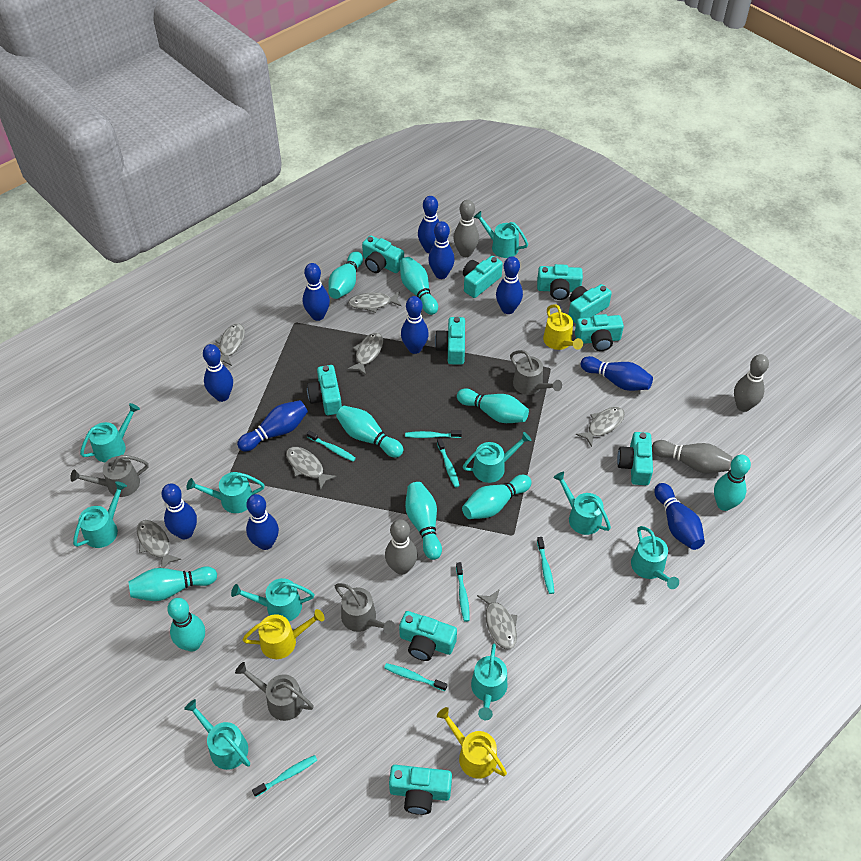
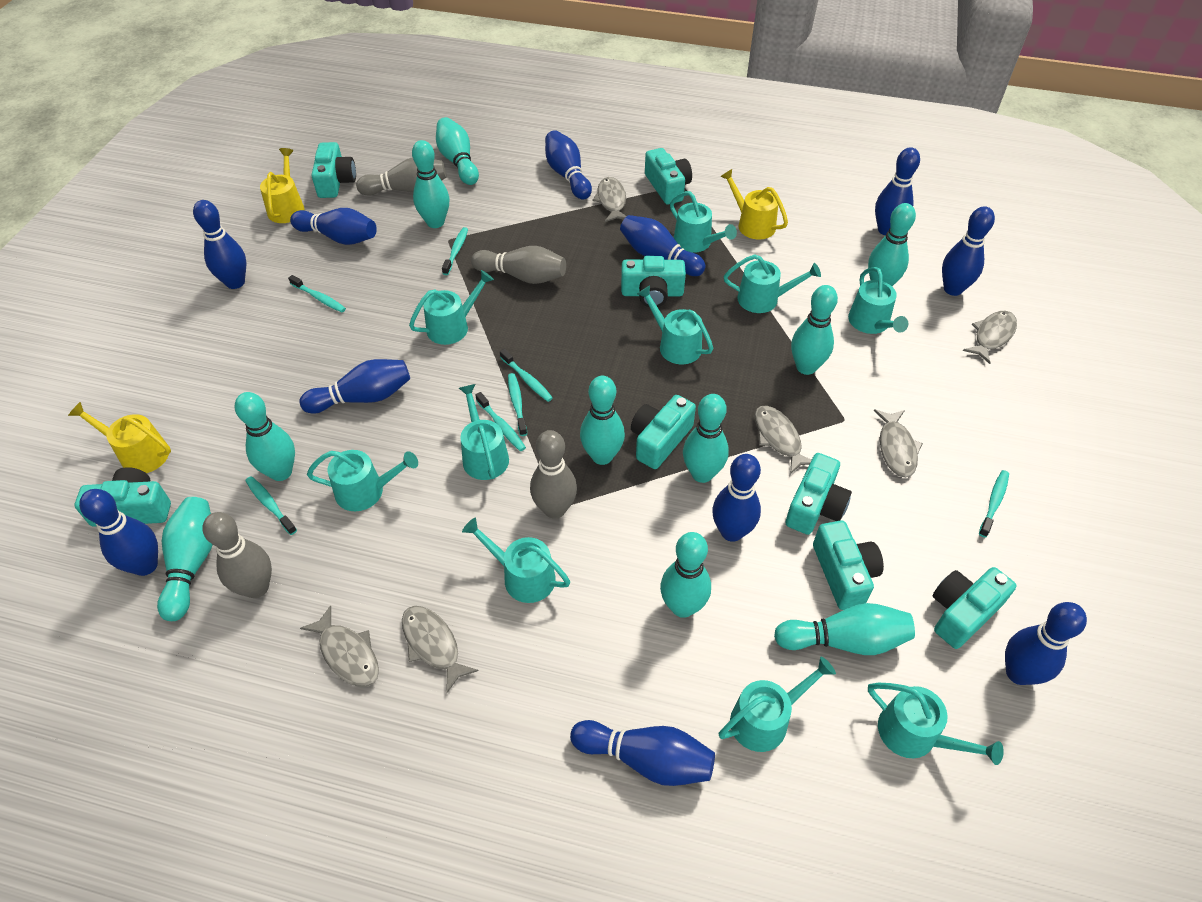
grey fish: [137,520,181,568] [215,323,245,366] [286,447,337,490] [347,333,383,375] [348,292,402,313] [477,589,518,649] [576,407,625,447] = 7 -> [300,605,379,687] [402,606,479,693] [592,177,626,222] [755,405,811,474] [874,409,923,478] [963,311,1017,364] = 6
grey watering can: [70,455,149,497] [235,662,314,721] [334,583,395,634] [510,350,562,395] = 4 -> none = 0
turquoise bowling pin: [128,566,217,601] [167,598,205,652] [328,251,363,299] [336,406,403,458] [400,257,438,315] [405,482,442,560] [457,388,529,423] [462,475,531,519] [714,455,751,511] = 9 -> [157,497,213,621] [235,392,295,481] [412,140,449,228] [436,117,479,185] [580,376,625,465] [660,532,711,618] [683,394,729,483] [774,603,915,655] [791,285,838,375] [868,203,916,286] = 10
turquoise camera: [307,365,342,415] [362,235,404,273] [389,765,452,815] [399,611,457,661] [435,317,465,365] [463,256,503,298] [537,264,583,300] [568,284,612,324] [575,314,624,351] [617,432,653,485] = 10 -> [75,467,171,527] [311,142,356,198] [621,256,686,307] [631,395,696,469] [645,148,692,205] [786,453,852,535] [813,521,884,610] [933,567,1017,649] = 8

